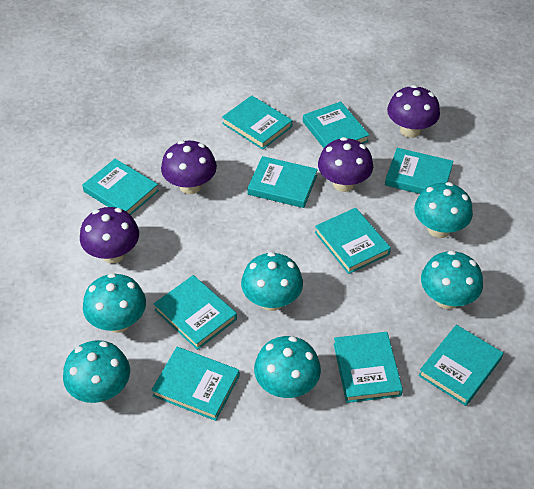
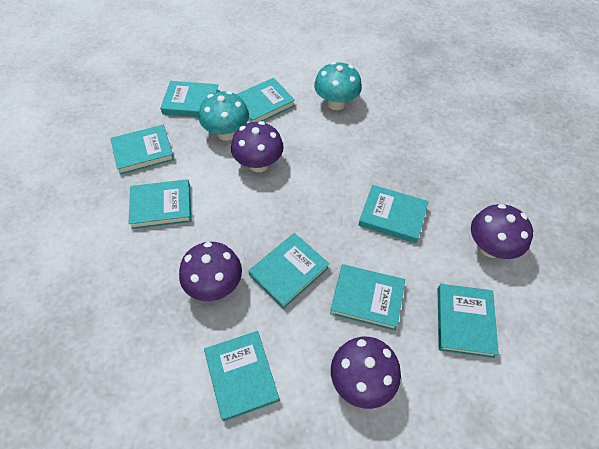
turquoise book: [82,159,159,215] [151,347,240,421] [154,275,237,350] [222,95,292,150] [247,156,318,208] [303,101,369,148] [315,208,391,274] [334,332,403,403] [385,148,453,194] [418,325,503,406] = 10 -> [110,125,174,175] [128,179,191,229] [160,81,219,117] [204,331,280,421] [236,78,295,123] [248,233,329,309] [330,264,405,331] [359,185,429,243] [438,284,499,358] = 9
turquoise mushroom: [63,340,130,403] [83,273,146,333] [241,252,303,311] [254,336,321,398] [414,182,473,238] [421,250,483,309] = 6 -> [199,91,249,141] [314,62,362,110] = 2

